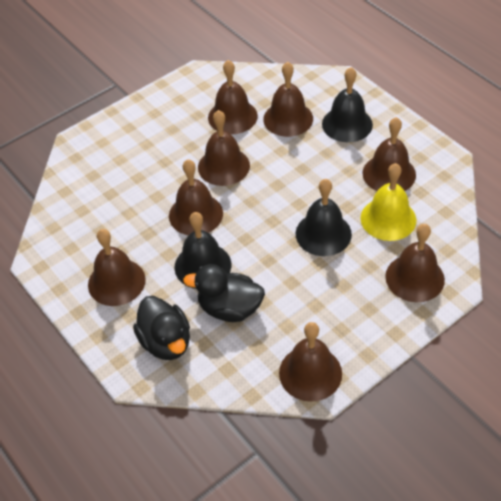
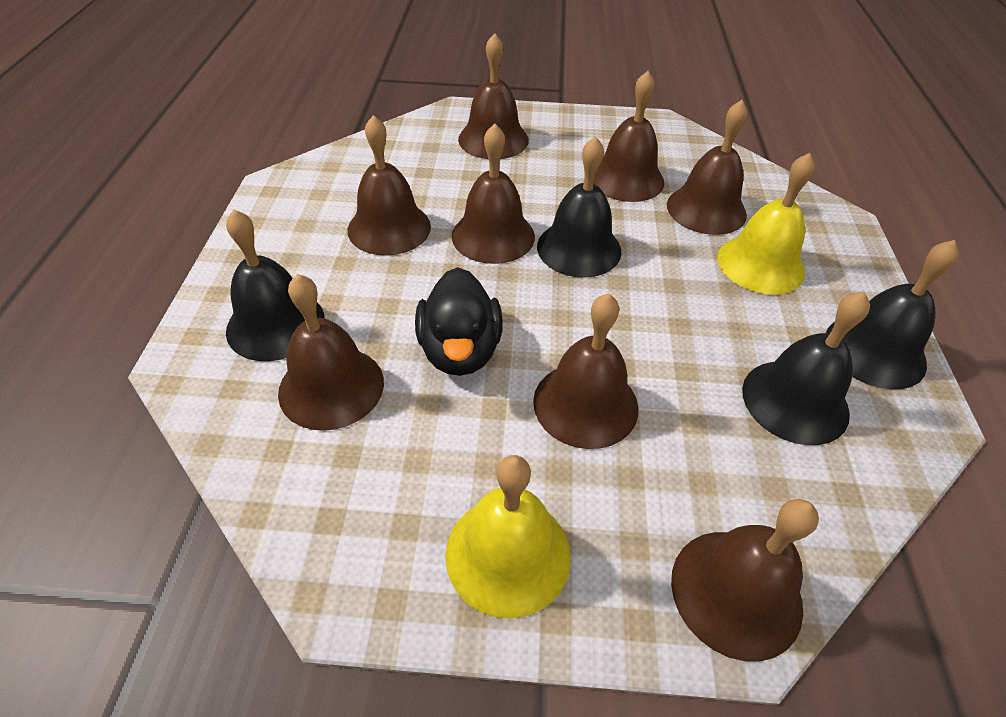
black bell: [175,212,231,289] [296,179,352,256] [322,67,373,142] = 3 -> [226,209,325,361] [537,136,622,278] [742,292,870,445] [826,240,959,390] = 4
black duck: [133,296,190,360] [183,264,265,322] = 2 -> [415,267,503,376] = 1
yellow bell: [360,163,416,241] = 1 -> [445,455,571,619] [717,153,815,294] = 2

